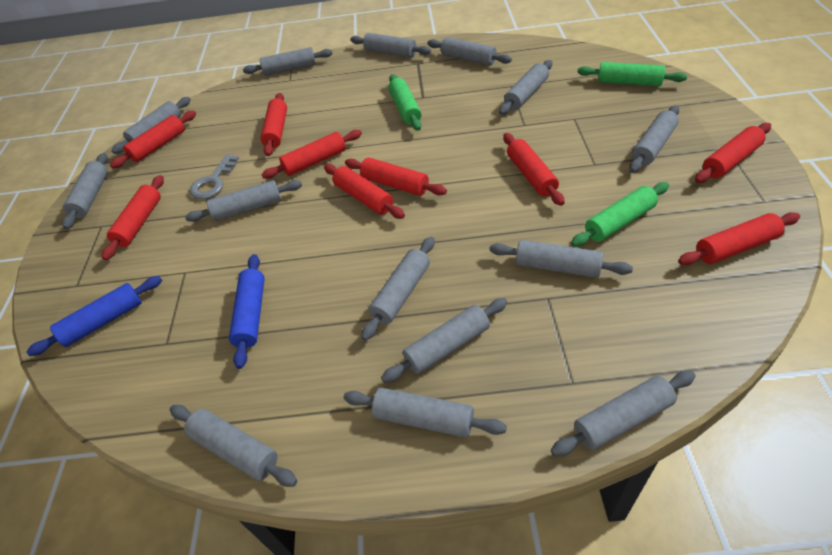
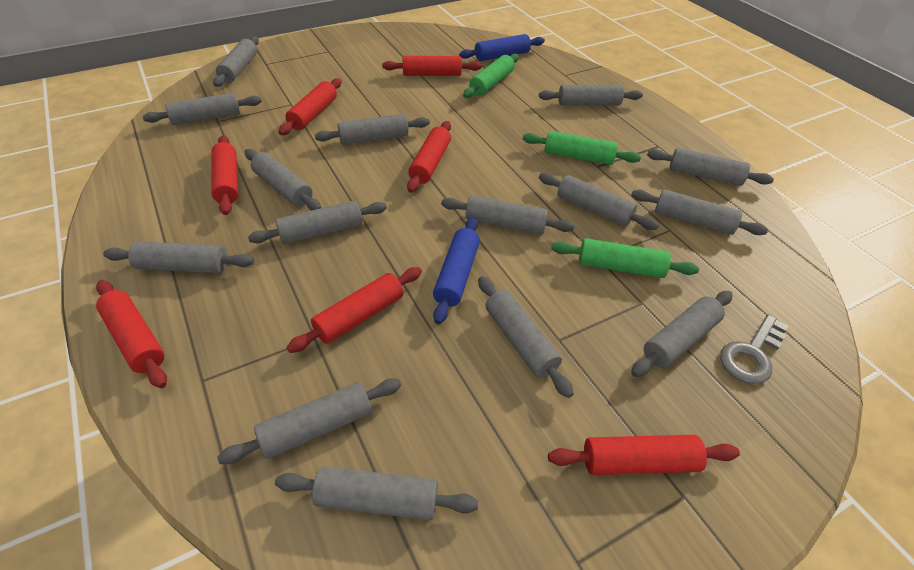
grey rolling pin: [62,153,108,229] [111,97,191,154] [170,405,297,487] [185,180,302,222] [243,47,333,75] [344,388,507,438] [350,33,431,58] [361,237,435,341] [381,298,508,383] [427,37,512,66] [489,240,633,278] [499,60,552,115] [551,371,696,457] [629,105,679,173] = 14 -> [103,241,254,273] [143,93,262,125] [213,36,259,87] [217,379,402,464] [245,149,321,210] [248,201,387,244] [275,466,478,520] [315,114,430,145] [441,195,575,234] [478,276,574,398] [539,85,643,106] [539,173,659,230] [631,189,768,235] [631,291,733,377] [647,148,774,186] = 15
red rolling pin: [102,175,164,260] [110,111,196,168] [261,93,287,156] [261,130,362,179] [324,164,405,219] [345,158,447,196] [503,133,565,206] [678,212,800,265] [695,123,771,183] = 9 -> [96,280,167,388] [211,135,238,215] [279,78,342,135] [287,267,422,353] [382,56,482,76] [407,121,451,193] [548,435,740,475] = 7

